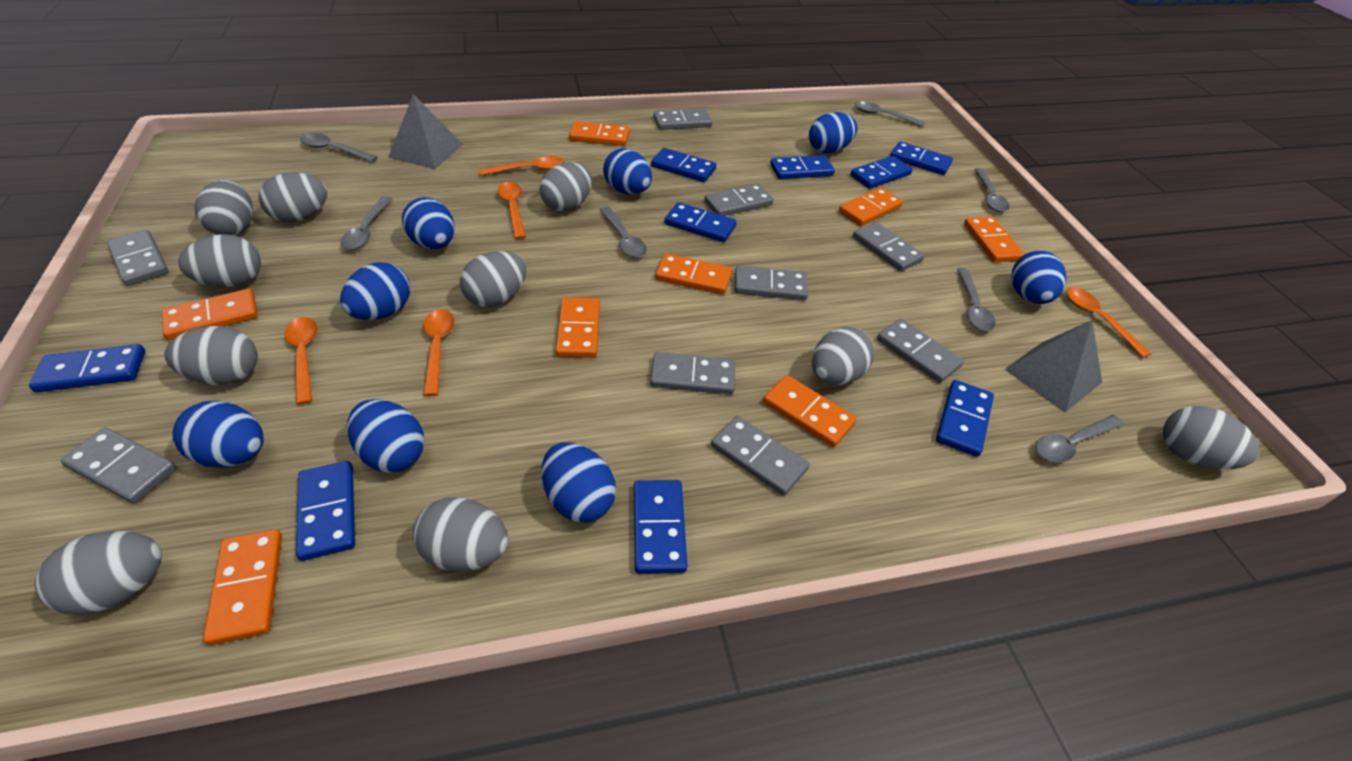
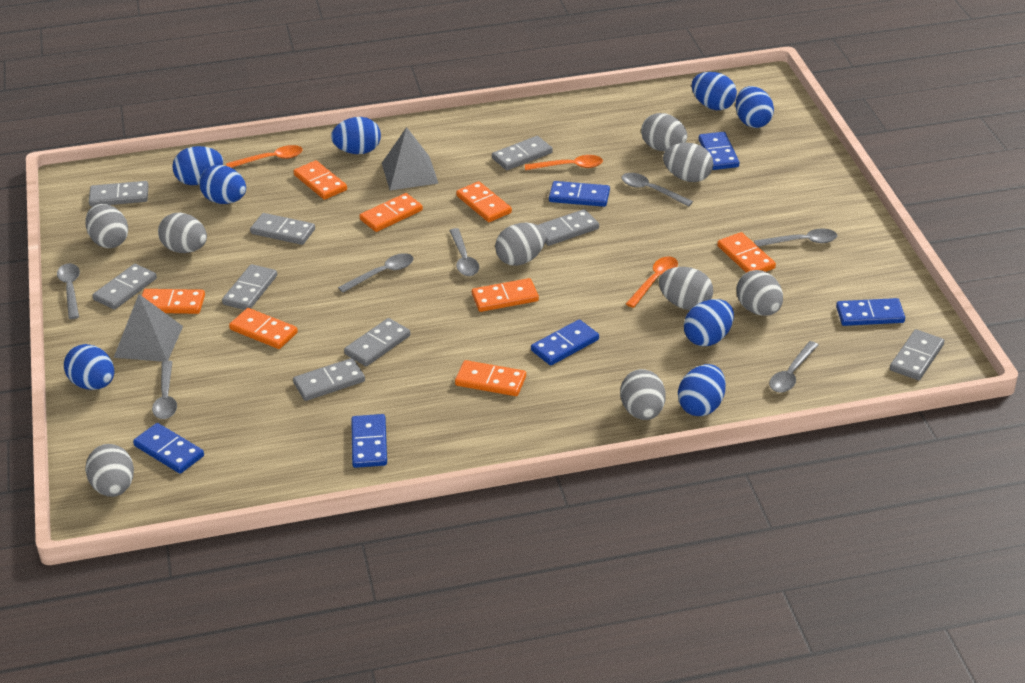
blue domino: [29,344,145,392] [296,461,355,561] [634,480,687,574] [651,148,716,182] [665,202,737,242] [770,155,835,179] [850,156,912,189] [890,141,953,175] [936,380,994,457] = 9 -> [133,423,204,474] [351,414,387,468] [531,320,599,366] [549,181,610,207] [699,132,739,170] [836,298,905,326] = 6
grey egg: [35,531,162,615] [164,326,258,385] [178,234,261,287] [194,180,253,235] [259,172,327,223] [413,497,508,571] [460,251,526,307] [540,163,593,211] [812,326,874,385] [1163,406,1259,470] = 10 -> [85,204,128,248] [85,444,134,497] [158,213,207,253] [495,223,546,266] [620,369,666,420] [641,113,687,151] [659,267,713,310] [663,143,713,182] [737,270,783,316] = 9
orange spoon: [284,317,318,405] [423,309,454,396] [479,156,565,176] [497,182,526,239] [1067,287,1152,358] = 5 -> [226,145,302,168] [525,155,603,170] [626,257,678,308] = 3

